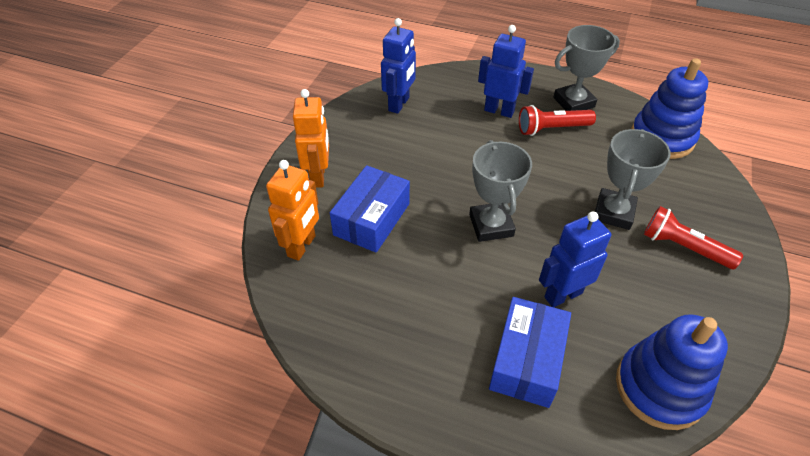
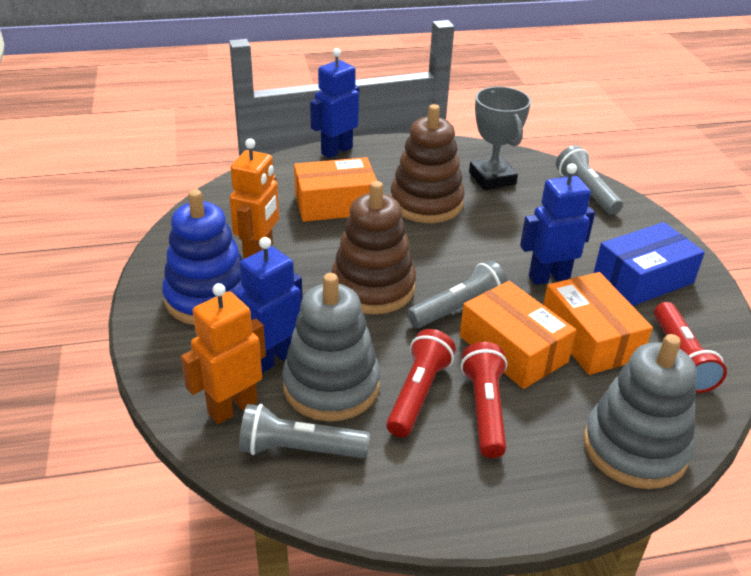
blue box: [330,165,410,253] [489,297,571,408] = 2 -> [594,222,705,306] = 1
blue stacking toy: [616,314,728,430] [631,58,708,159] = 2 -> [162,189,244,325] = 1
brown stacking toy: none = 0 -> [331,181,416,314] [391,104,465,223] = 2
grey flashlight: none = 0 -> [239,404,370,458] [407,261,508,328] [556,145,623,215] = 3
grey stacking toy: none = 0 -> [282,273,380,421] [584,334,697,489] = 2
grey trophy: [469,140,532,242] [553,25,620,111] [595,129,671,230] = 3 -> [469,86,531,190] = 1
orange box: none = 0 -> [294,157,377,222] [460,281,576,389] [543,272,653,375] = 3
red flashlight: [519,105,596,136] [644,206,743,269] = 2 -> [386,329,456,437] [461,342,507,458] [654,302,727,393] = 3

